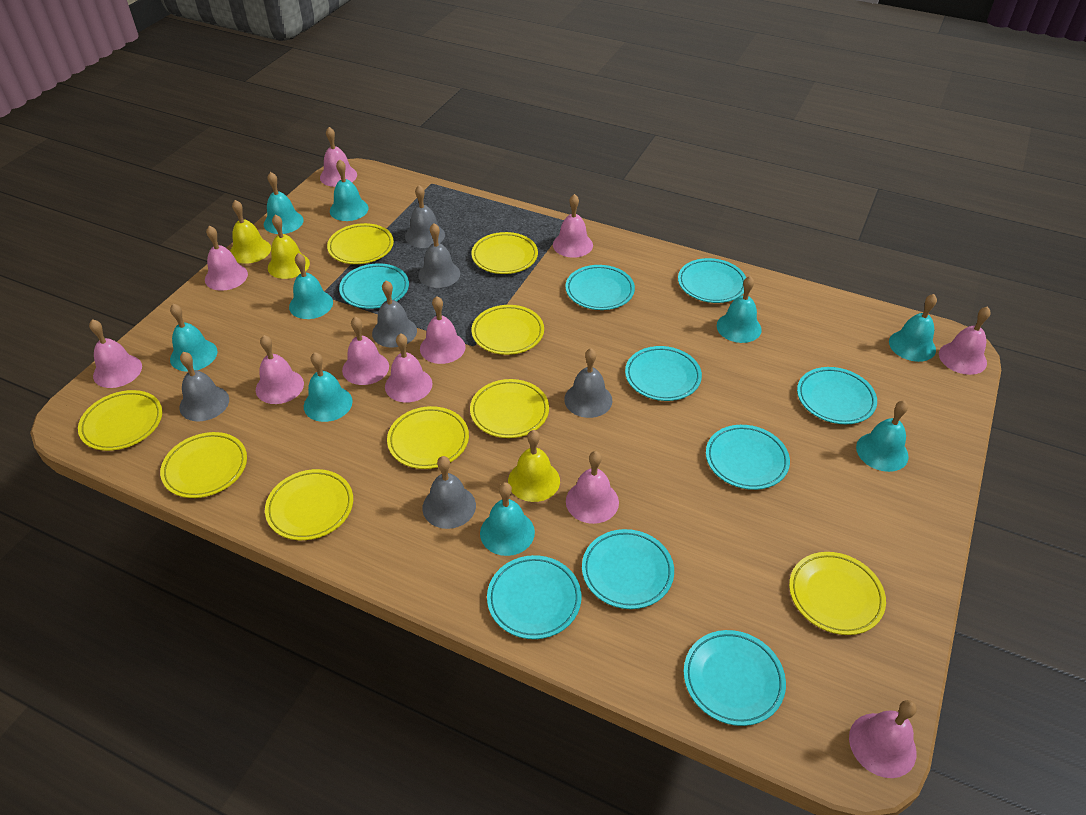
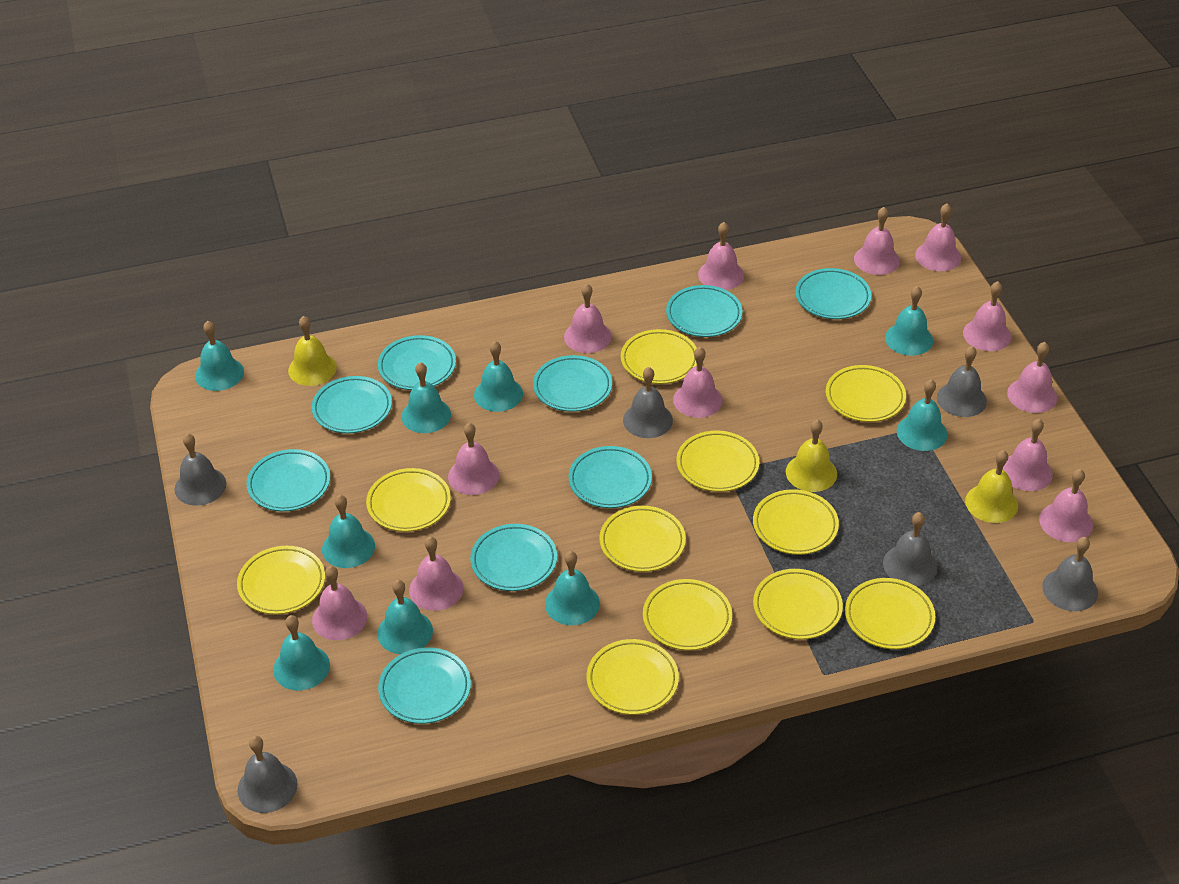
pink bell: [89,319,142,388] [205,226,248,291] [256,335,304,404] [320,127,357,187] [342,317,389,385] [385,333,432,403] [420,296,466,364] [553,194,593,258] [566,451,619,524] [849,700,917,778] [939,306,991,375] = 11 -> [312,566,367,640] [409,537,464,611] [448,423,499,495] [564,284,612,353] [673,347,723,418] [698,222,744,290] [854,207,900,275] [915,203,961,271] [963,281,1011,351] [1002,419,1053,491] [1007,342,1057,413] [1039,469,1093,542] = 12
yellow plate: [78,390,162,451] [160,432,247,498] [265,469,353,540] [327,223,394,264] [387,406,469,469] [470,379,549,438] [472,232,538,274] [472,305,544,355] [789,552,886,635] = 9 -> [237,546,325,614] [366,468,451,532] [587,639,679,715] [599,506,686,572] [621,329,697,384] [643,579,732,650] [676,431,759,492] [753,489,839,555] [753,569,843,639] [826,365,906,422] [845,578,935,649] = 11

